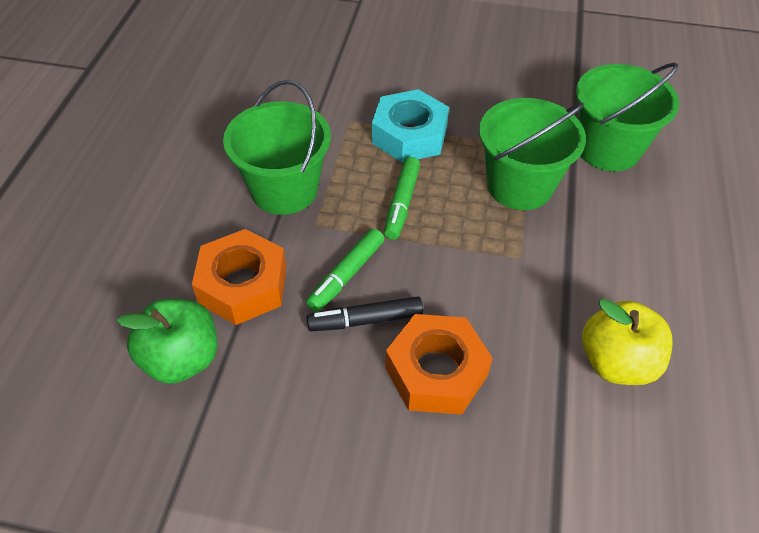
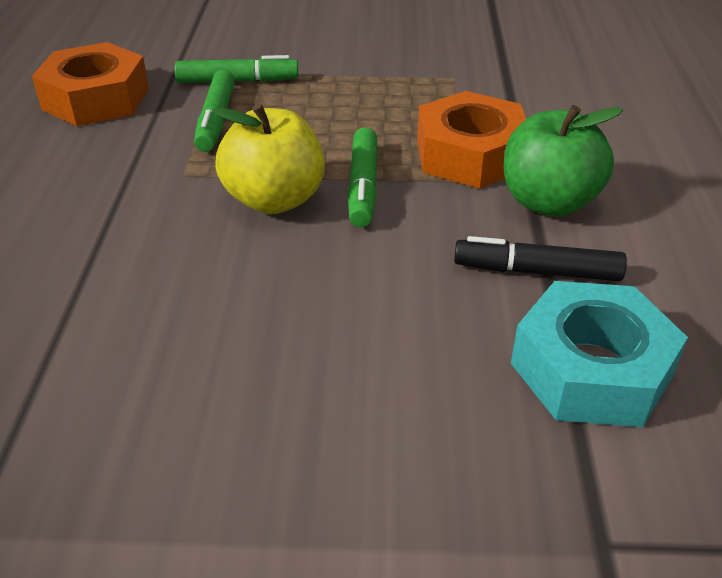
green bucket: [223,80,331,215] [479,98,586,210] [576,63,679,171] = 3 -> none = 0
green marker: [306,228,384,312] [384,157,420,240] = 2 -> [174,55,298,83] [194,70,235,152] [348,127,377,227] = 3

